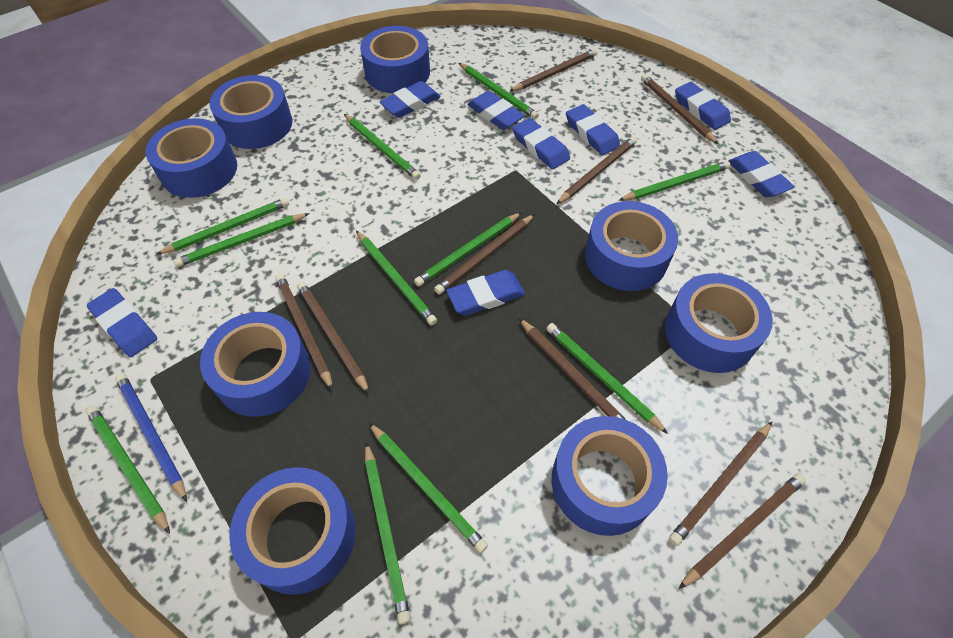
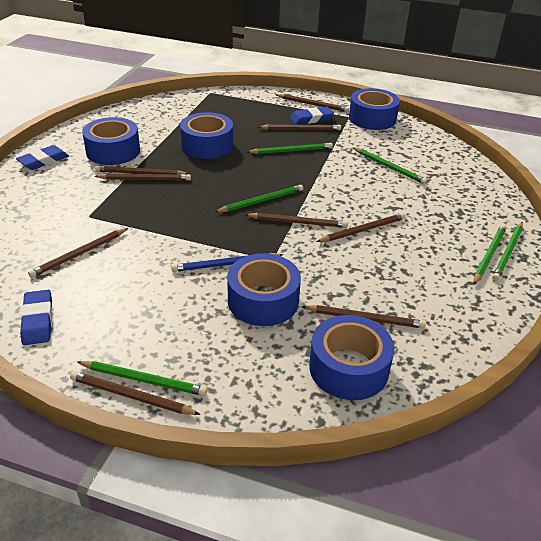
blue eraser: [87,288,157,357] [380,81,441,118] [446,270,525,316] [467,91,525,130] [512,118,570,169] [566,104,620,155] [675,82,731,130] [729,151,794,197] = 8 -> [16,145,69,170] [20,290,52,345] [290,107,334,125] = 3
blue tape: [145,118,237,198] [200,312,311,417] [209,75,292,149] [229,467,356,595] [360,26,430,93] [552,416,668,536] [585,201,678,291] [665,273,773,373] = 8 -> [82,117,140,165] [180,112,233,159] [227,253,301,326] [309,315,394,400] [349,88,400,130] = 5
green pencil: [86,406,170,534] [156,198,289,255] [174,213,310,267] [344,114,421,180] [356,231,437,325] [365,442,411,624] [369,423,488,553] [414,212,522,286] [459,63,539,120] [546,323,668,434] [618,161,730,201] = 11 -> [78,361,207,396] [215,185,303,212] [247,143,333,154] [353,147,427,184] [473,225,506,285] [492,222,523,281] = 6

